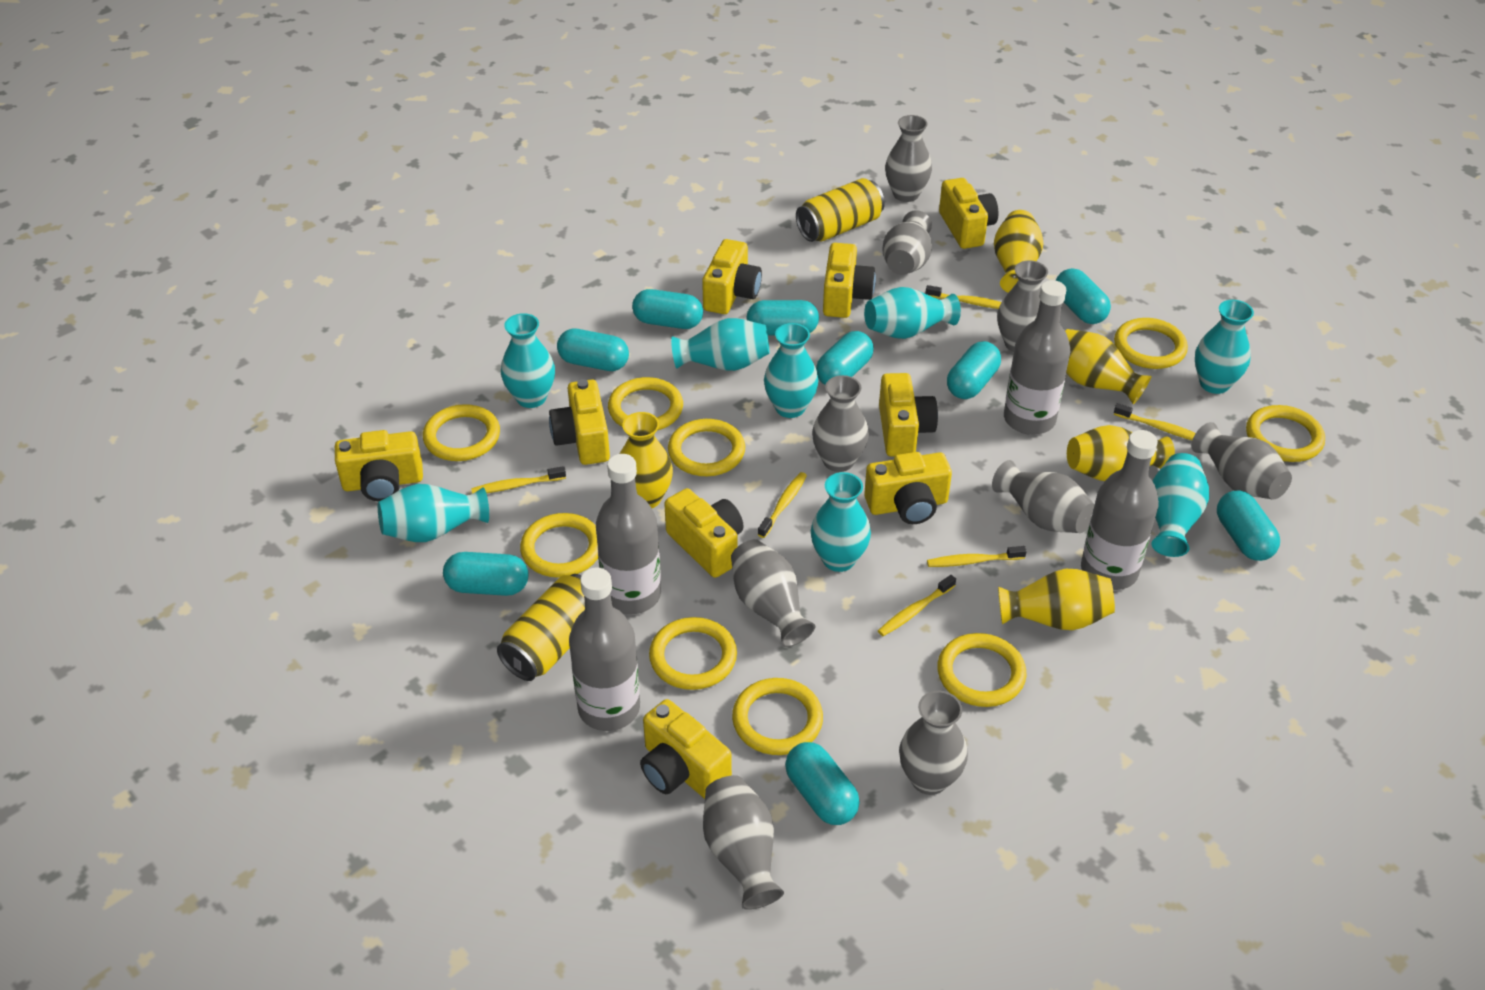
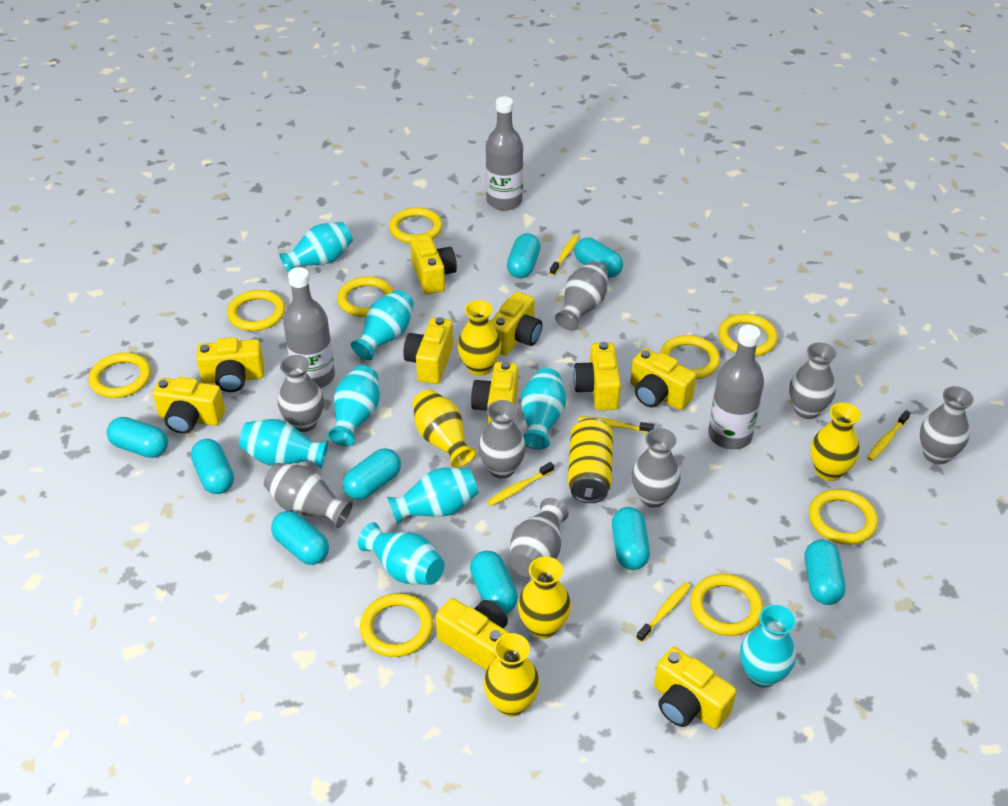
grey bottle: [569,567,640,731] [596,454,661,614] [1004,280,1070,435] [1081,430,1159,590] = 4 -> [283,267,335,388] [486,97,523,211] [708,325,764,450] = 3
grey vase: [703,775,784,910] [731,539,815,647] [812,375,869,472] [882,210,932,275] [885,115,932,202] [899,691,968,795] [992,460,1095,533] [997,260,1048,352] [1191,422,1292,499] = 9 -> [264,463,353,528] [278,355,324,432] [478,400,526,479] [510,498,569,577] [555,261,608,330] [632,428,680,507] [789,342,836,419] [920,386,974,464] = 8
yellow camera: [335,430,423,501] [549,379,610,465] [640,699,732,799] [664,488,744,578] [702,239,762,314] [823,243,876,318] [864,452,952,524] [879,373,938,457] [939,178,998,249] = 9 -> [152,377,225,434] [196,337,264,392] [403,317,453,384] [410,234,457,294] [436,598,509,670] [471,361,518,425] [490,292,542,356] [573,342,621,410] [630,348,696,410] [654,647,737,729] = 10
yellow can: [497,574,585,681] [796,178,885,242] = 2 -> [568,418,613,503] = 1
yellow toothbrush: [471,466,566,494] [758,472,807,538] [878,575,956,636] [925,285,1001,309] [927,546,1027,567] [1114,403,1196,440] = 6 -> [487,462,554,506] [550,235,579,276] [578,416,654,433] [636,582,691,642] [867,410,910,461] = 5

